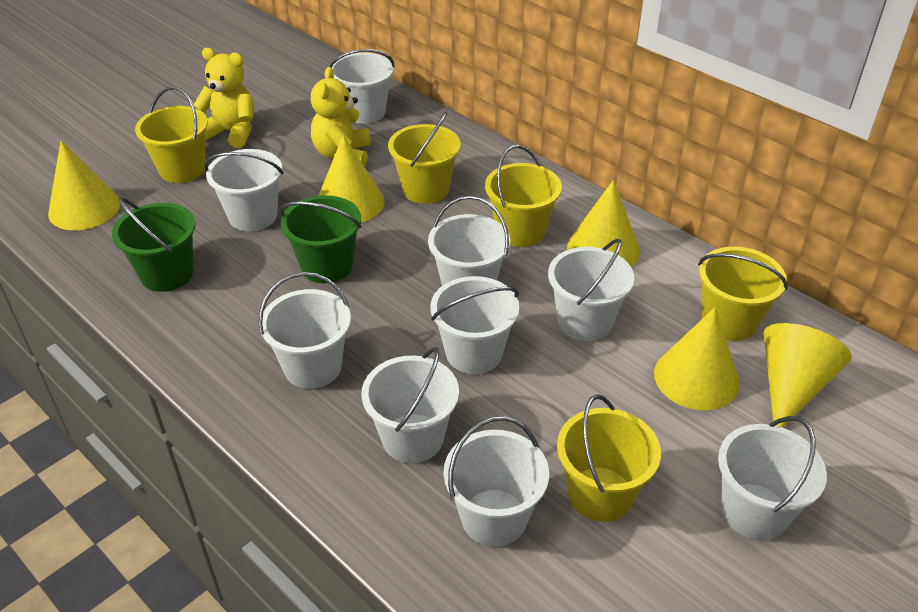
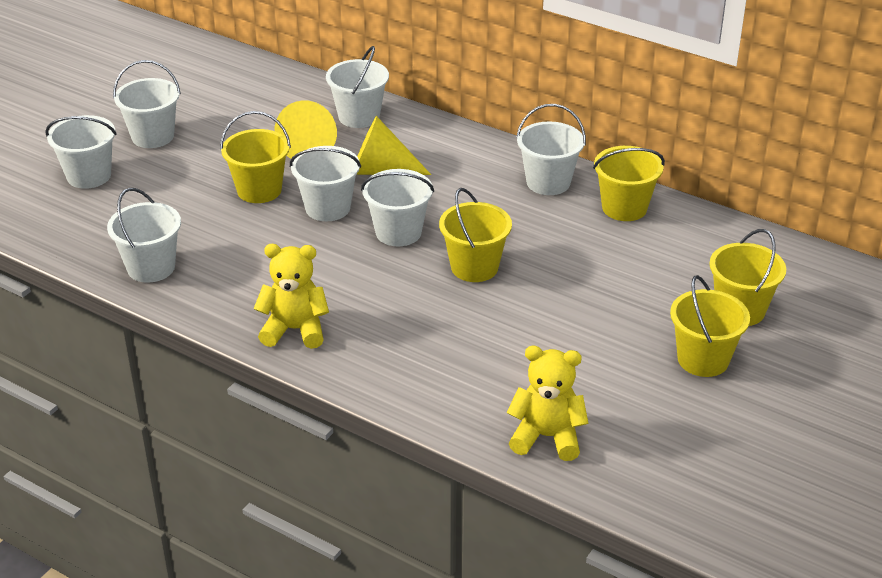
green bucket: [112,197,196,292] [280,195,361,283] = 2 -> none = 0
white bucket: [204,149,283,231] [258,272,351,389] [329,49,395,124] [362,347,459,463] [428,196,510,286] [430,276,519,374] [444,416,549,547] [548,239,634,341] [718,416,827,540] = 9 -> [45,115,117,189] [107,188,181,283] [113,60,181,148] [290,146,361,221] [326,46,389,128] [361,169,434,246] [516,104,586,195] = 7
yellow cone: [48,141,120,230] [318,135,385,222] [567,180,640,267] [654,307,740,411] [763,323,852,428] = 5 -> [275,100,337,158] [356,116,431,175] = 2

